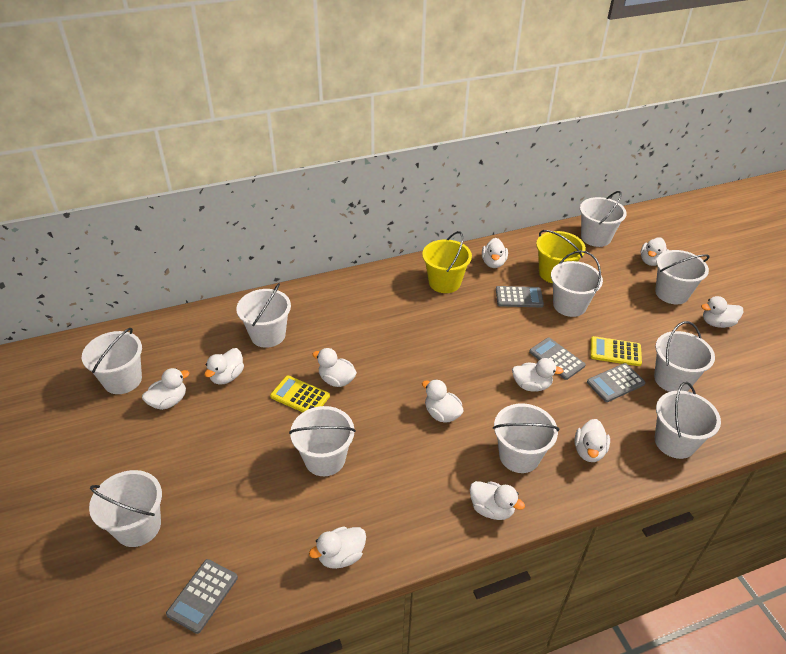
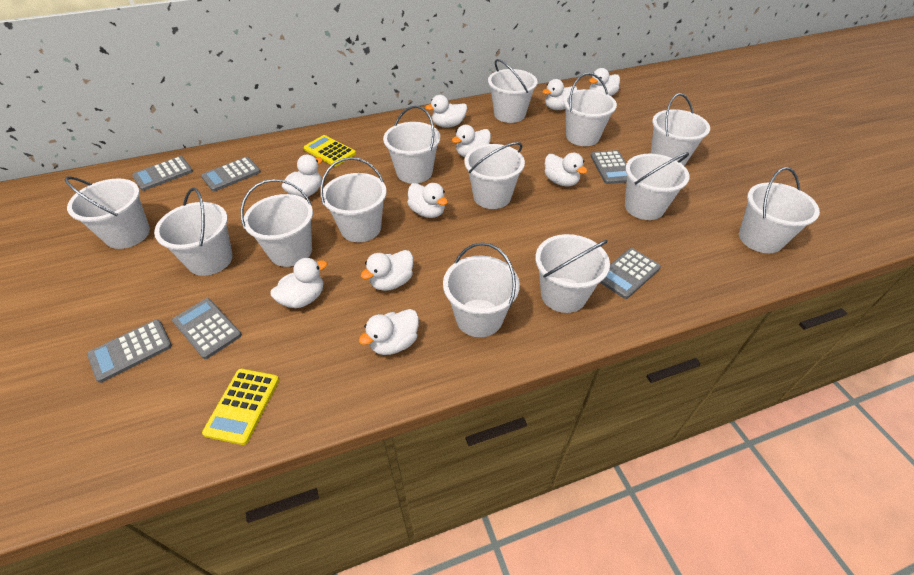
grey calculator: [166,559,238,634] [496,286,544,307] [529,338,585,380] [587,363,646,402] = 4 -> [87,319,172,383] [132,156,193,191] [172,298,242,359] [201,157,261,191] [590,150,627,184] [600,248,661,299] = 6
white bucket: [82,328,142,394] [89,470,162,547] [236,283,291,348] [289,406,356,476] [493,403,559,473] [551,250,603,317] [580,191,627,247] [654,321,715,392] [655,250,710,304] [655,382,721,459] = 10 -> [64,176,150,249] [154,188,233,276] [241,179,313,267] [320,157,387,242] [383,106,440,184] [443,242,520,337] [464,142,525,209] [488,59,537,123] [535,234,610,313] [564,73,617,146] [625,152,690,220] [650,93,710,166] [739,167,820,253] = 13
white duck: [142,368,190,410] [204,348,244,385] [309,526,366,569] [312,348,357,387] [422,379,464,423] [470,481,525,520] [482,238,508,268] [512,358,563,392] [574,419,610,462] [641,237,669,266] [701,296,743,328] = 11 -> [270,258,327,308] [282,155,323,198] [359,309,419,355] [360,250,413,291] [407,183,448,218] [425,95,467,128] [452,125,491,157] [542,79,577,110] [545,153,587,187] [589,68,620,96] = 10
yellow bucket: [422,231,472,293] [536,230,586,283] = 2 -> none = 0

